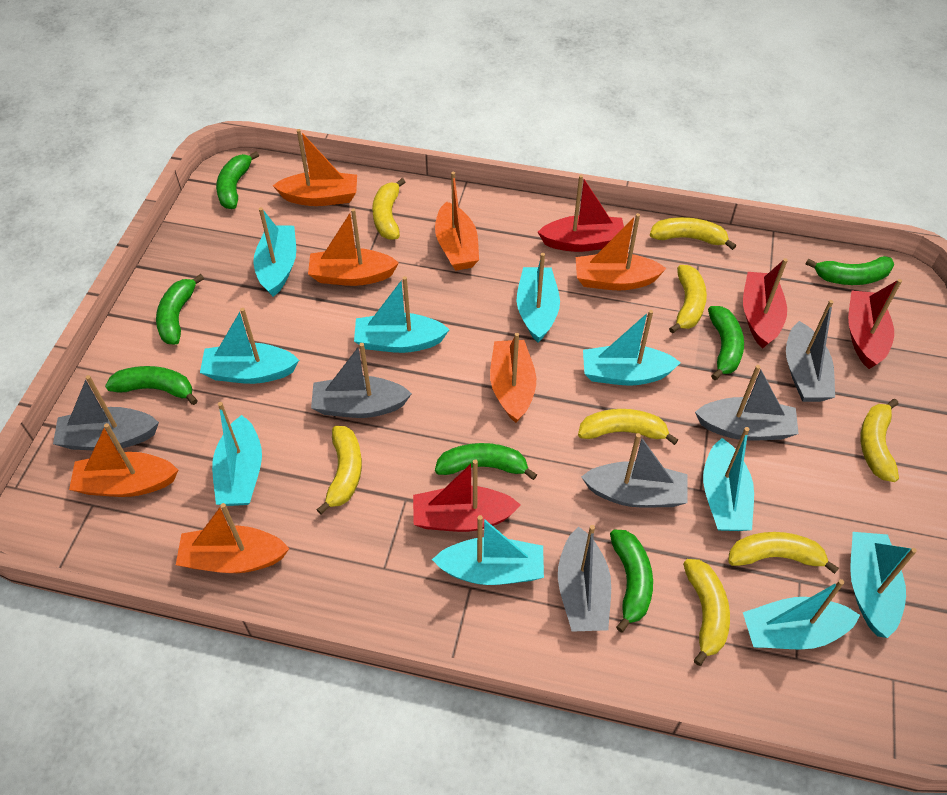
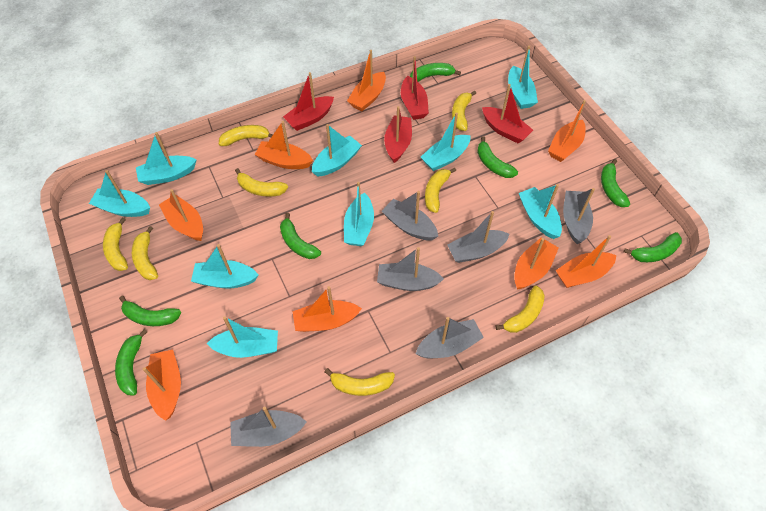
orange boat: [69,423,178,497] [176,503,290,573] [272,129,357,206] [308,208,399,286] [435,172,479,270] [490,333,536,423] [576,213,667,290] = 7 -> [143,350,181,421] [159,189,203,241] [255,121,313,169] [292,286,362,332] [347,50,386,112] [514,238,559,290] [548,100,586,162] [556,235,616,288] = 8
turquoise boat: [200,308,299,384] [212,402,262,506] [254,207,296,297] [354,276,450,353] [432,515,544,585] [517,253,560,343] [583,310,681,386] [703,427,754,531] [743,579,860,649] [850,532,917,638] = 10 -> [89,170,150,217] [136,132,197,185] [191,244,259,289] [207,316,278,358] [312,124,362,177] [344,182,374,246] [421,113,471,171] [508,46,538,109] [519,184,562,239] = 9

